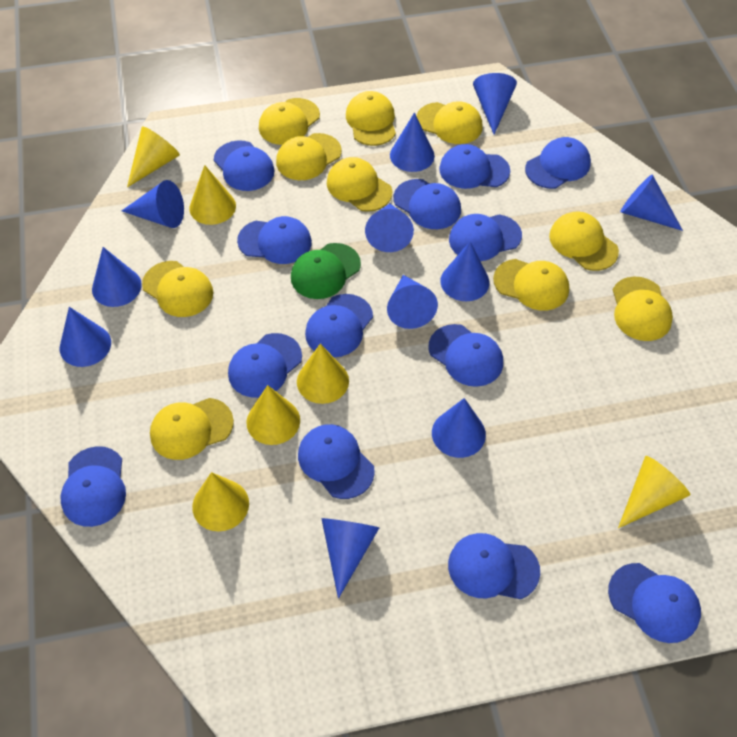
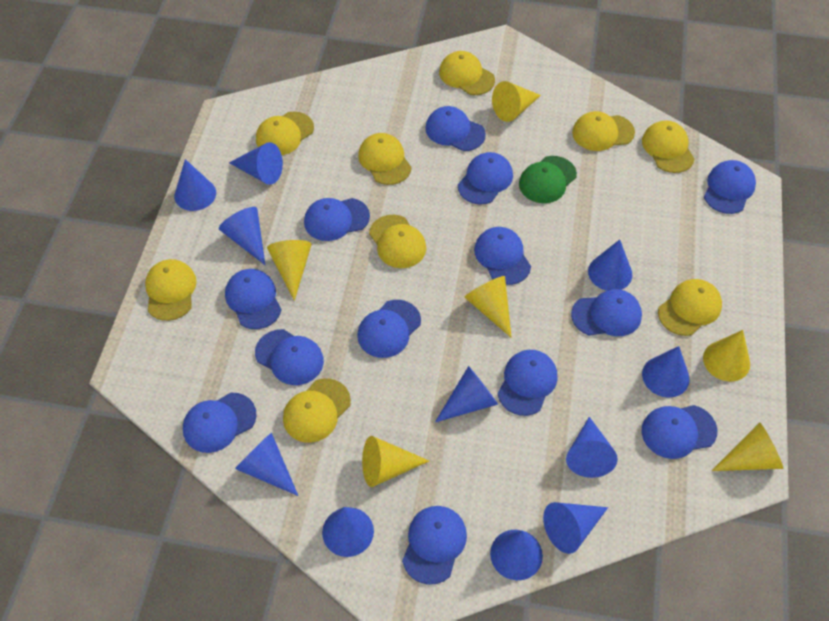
yellow cap: [142,261,213,317] [150,398,234,460] [259,98,320,145] [276,133,341,180] [327,157,392,212] [346,91,396,146] [416,101,483,144] [493,259,569,311] [549,212,619,271] [613,276,673,341] = 10 -> [145,259,197,321] [256,112,314,155] [283,379,351,443] [358,133,412,185] [369,215,426,268] [439,51,495,95] [572,111,635,151] [642,121,695,173] [658,279,722,336] = 9

